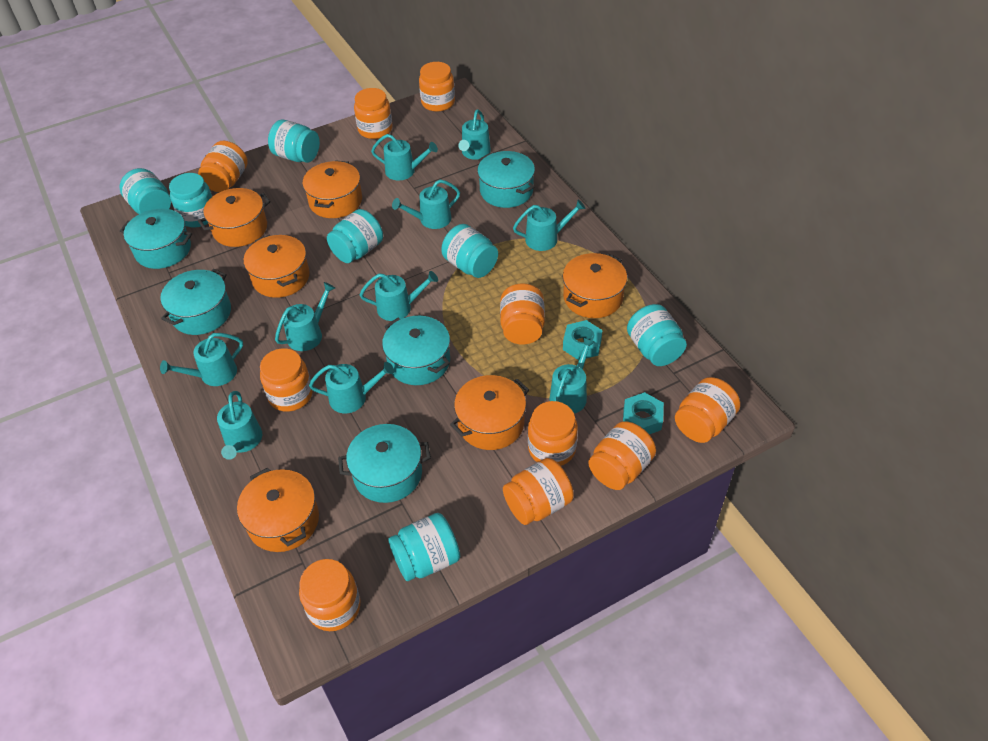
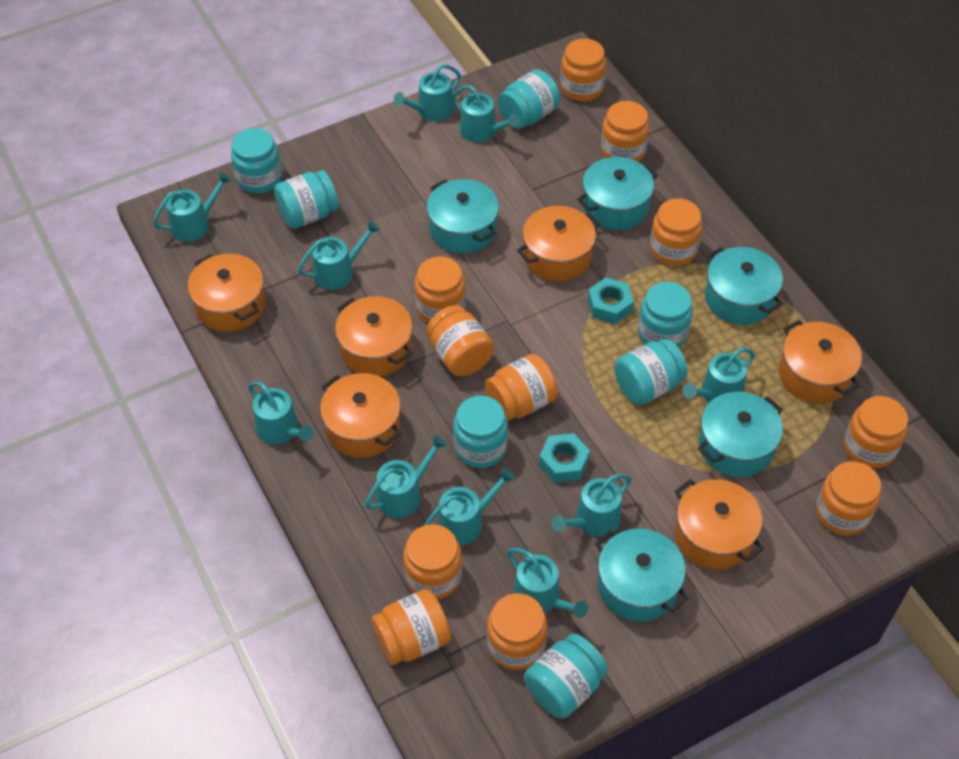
orange jar: [198,141,248,192] [260,348,313,412] [299,559,360,631] [354,88,392,139] [419,62,455,112] [500,284,545,344] [503,458,574,525] [528,401,578,466] [588,421,656,490] [675,377,740,443] = 10 -> [371,589,451,665] [403,524,462,599] [415,257,466,323] [427,305,494,376] [485,354,558,421] [487,593,548,670] [560,39,606,102] [601,101,649,162] [650,199,703,266] [816,461,881,535] [844,396,908,468] = 11

